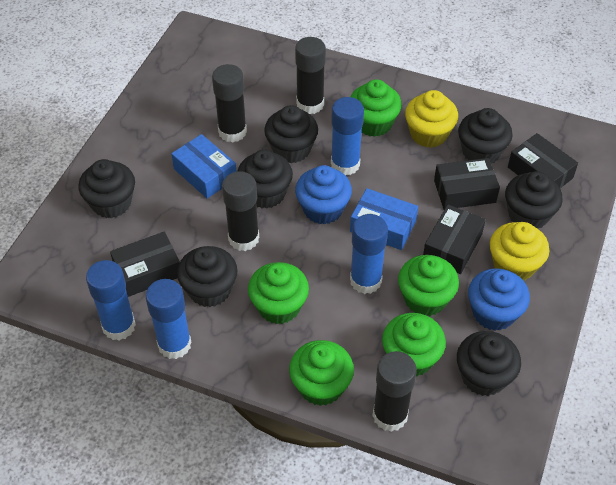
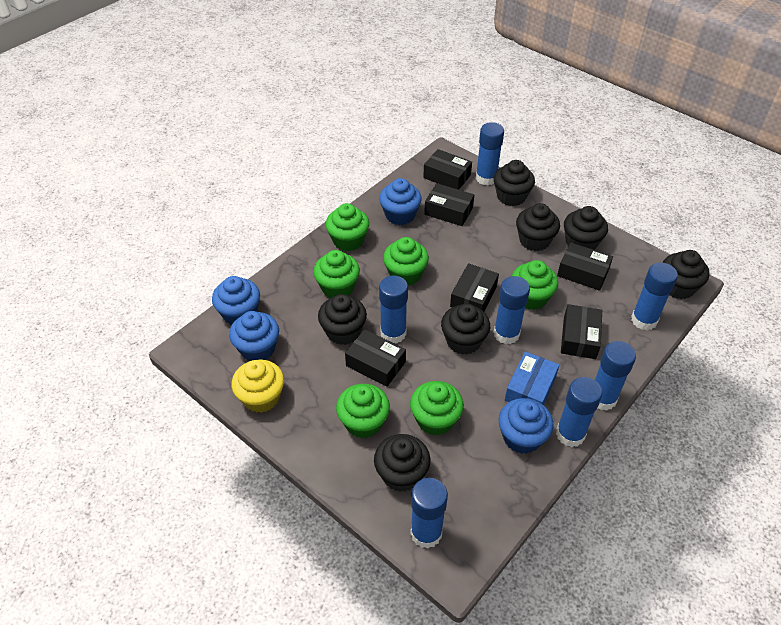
black box: [110,232,180,297] [423,204,486,274] [434,158,500,210] [508,133,578,189] = 4 -> [345,329,406,387] [423,149,472,190] [424,183,474,226] [450,263,499,312] [557,242,613,291] [561,304,602,359] = 6
black glue stick: [212,64,247,143] [222,171,259,251] [295,37,326,114] [373,351,417,432] = 4 -> none = 0
blue box: [171,134,236,199] [350,188,418,250] = 2 -> [505,351,559,405] = 1
blue cupcake: [295,165,352,225] [468,268,530,331] = 2 -> [212,276,260,325] [229,311,279,361] [379,178,422,225] [499,398,554,454] = 4
blue glue stick: [86,260,136,341] [146,279,192,359] [331,97,364,175] [350,214,388,294] = 4 -> [379,275,408,344] [410,478,448,549] [476,122,504,186] [494,276,530,344] [556,377,602,447] [595,341,636,411] [631,263,678,331] = 7
green cupcake: [248,262,309,324] [289,340,354,406] [351,79,402,137] [382,313,446,377] [398,255,459,316] = 5 -> [313,250,360,298] [326,203,369,251] [336,384,390,438] [383,237,429,286] [410,381,464,436] [512,260,558,310] = 6
yellow cupcake: [405,90,458,148] [490,222,549,280] = 2 -> [232,359,284,413] = 1

